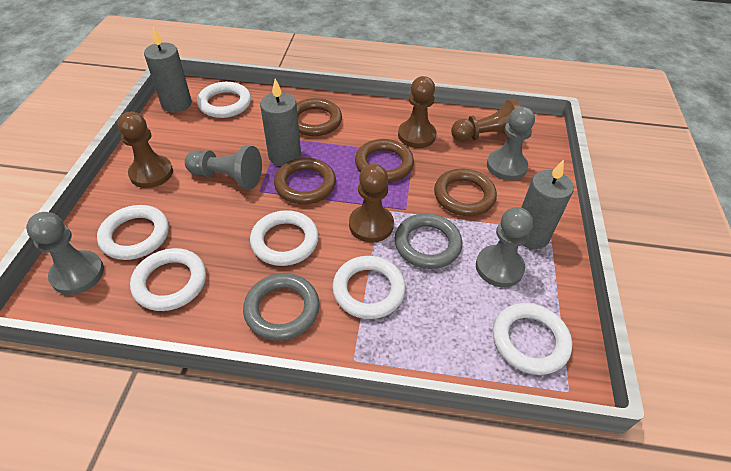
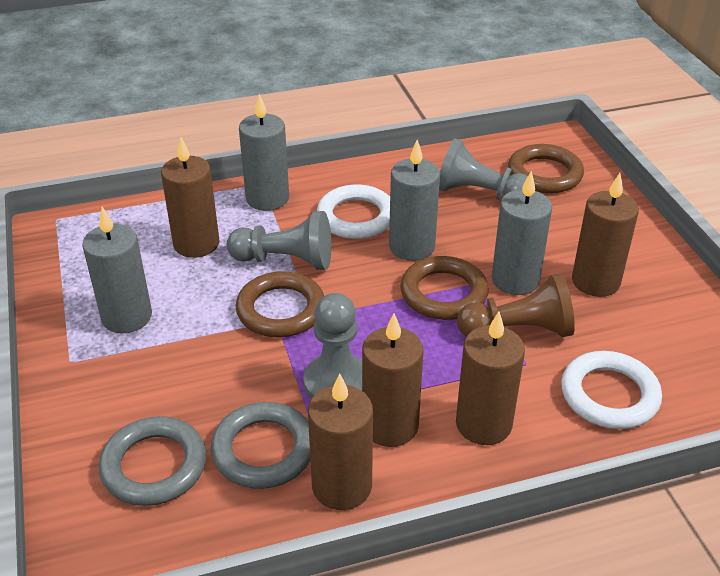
brown candle: none = 0 -> [161,137,219,258] [308,373,373,510] [362,313,424,447] [456,312,525,445] [572,173,639,297] = 5
brown pawn: [117,112,173,188] [349,164,394,243] [398,76,436,148] [451,99,521,142] = 4 -> [457,273,575,337] = 1
brown ring: [274,158,336,204] [296,98,342,136] [355,139,414,182] [434,169,497,216] = 4 -> [236,271,324,337] [400,256,489,320] [508,144,584,193] = 3
grey candle: [144,27,192,113] [260,79,301,166] [521,159,574,249] = 3 -> [82,207,152,333] [239,94,289,211] [389,140,440,261] [492,171,552,295] = 4
grey pawn: [26,212,104,295] [185,145,262,189] [476,207,533,287] [487,107,535,180] = 4 -> [227,211,331,270] [304,293,362,399] [439,139,528,200] = 3
white ring: [97,205,169,260] [130,248,206,311] [197,82,251,118] [250,210,319,266] [332,256,406,319] [493,303,572,375] = 6 -> [317,185,390,239] [561,351,662,429] = 2

